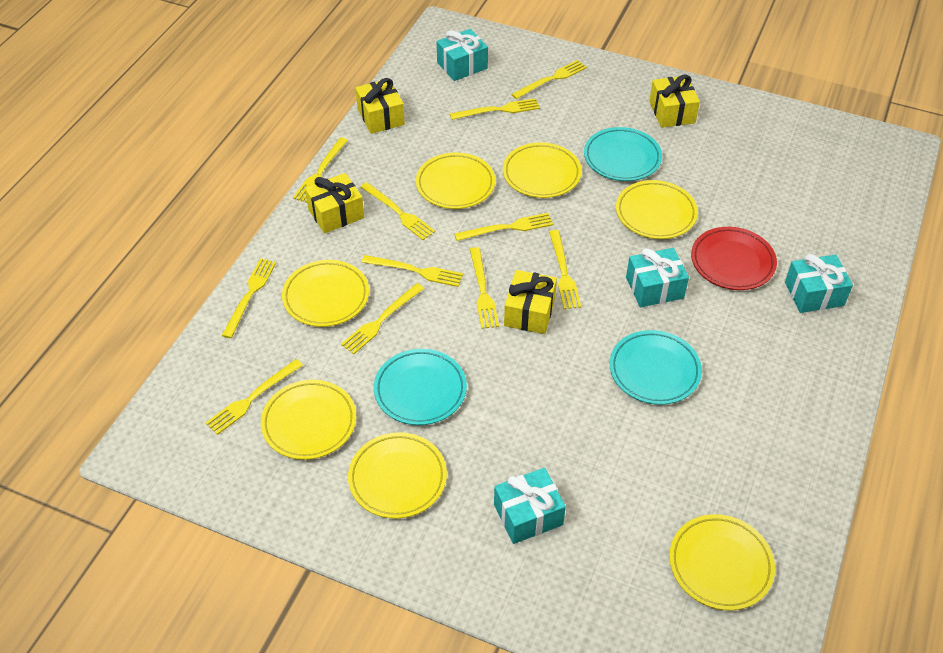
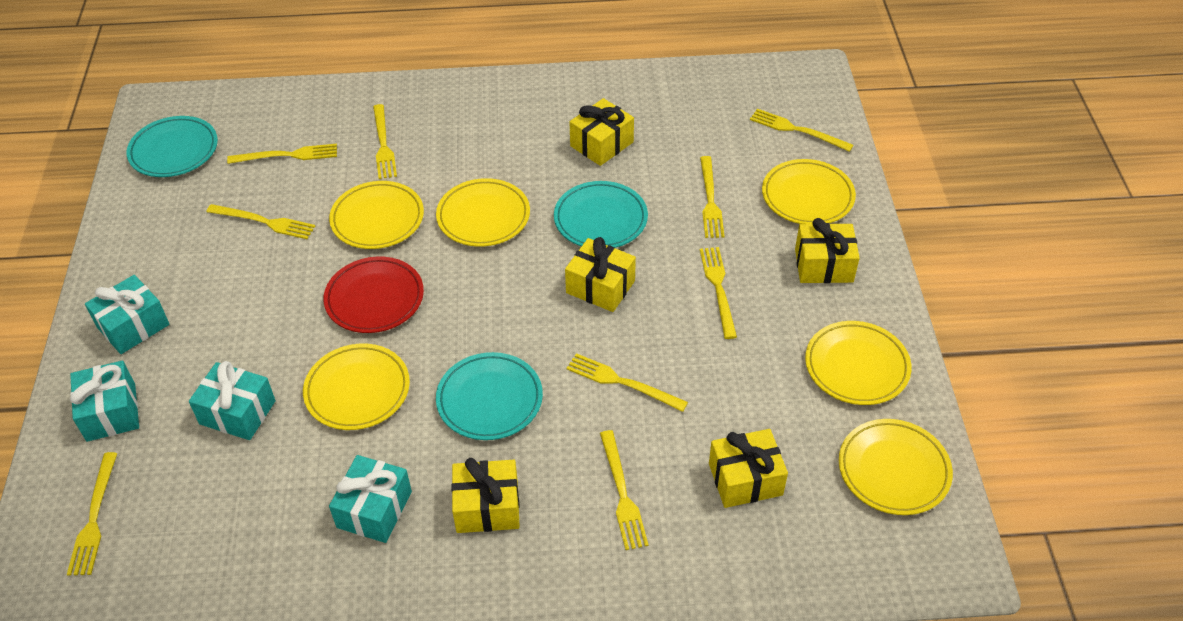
yellow fork: [206,359,303,435] [222,258,276,338] [293,137,348,203] [341,283,424,354] [360,182,435,240] [361,255,463,287] [450,98,540,120] [454,213,553,241] [470,247,499,329] [511,60,587,99] [549,230,581,309] = 11 -> [67,452,117,576] [206,204,315,239] [227,144,337,164] [373,104,397,179] [566,353,688,412] [600,430,649,550] [700,156,725,238] [700,247,737,339] [750,109,854,152] = 9
yellow gift: [305,173,364,234] [355,78,405,134] [504,270,557,334] [649,74,700,128] = 4 -> [451,458,520,533] [565,237,636,312] [569,98,634,166] [709,429,788,508] [795,218,860,283] = 5
yellow plate: [261,380,356,460] [282,260,369,327] [348,432,447,519] [416,153,495,209] [503,143,582,198] [616,180,698,239] [669,514,775,610] = 7 -> [303,344,410,430] [329,181,424,249] [436,178,530,247] [762,159,856,224] [805,321,912,405] [839,419,953,515] = 6

